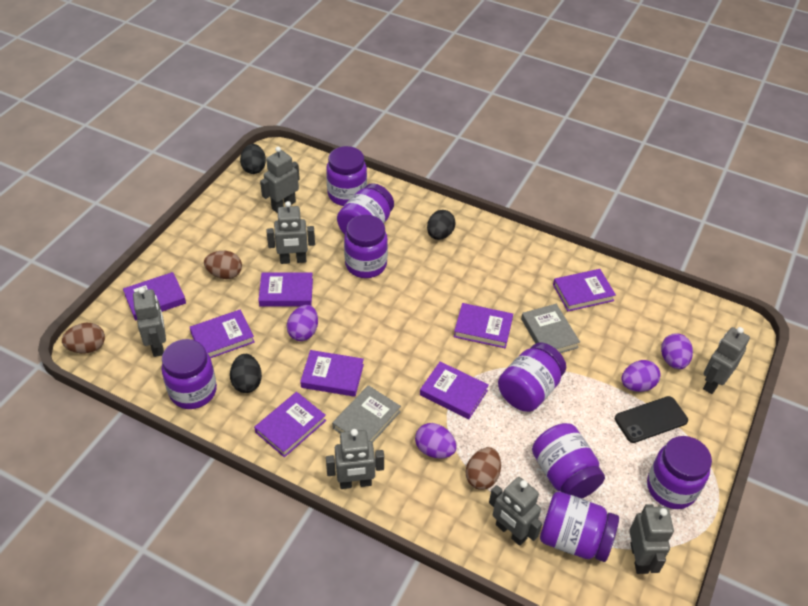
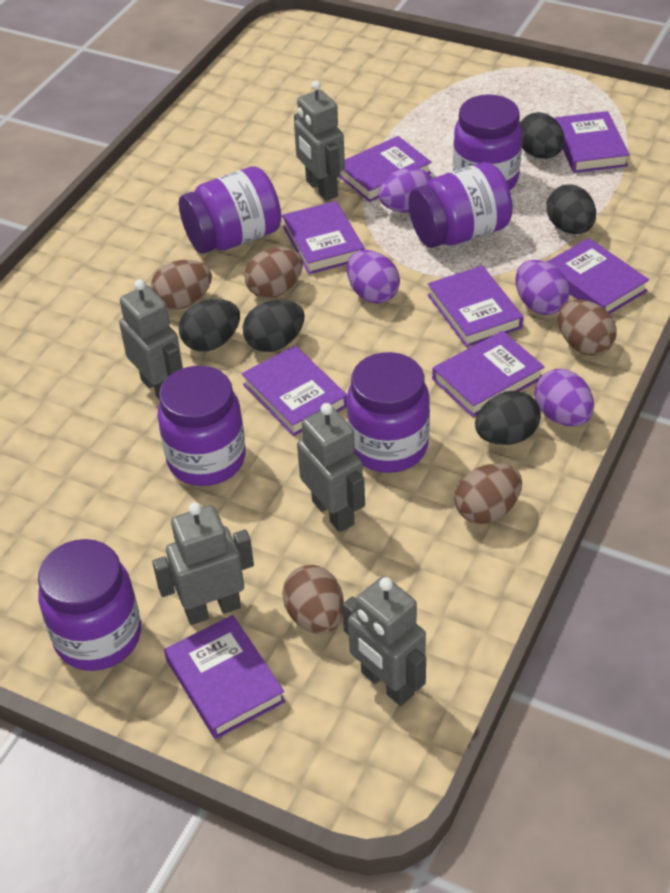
black egg: [230,354,262,393] [240,144,266,174] [427,210,456,240] = 3 -> [179,299,240,351] [243,300,304,352] [475,391,541,445] [520,112,565,159] [547,184,596,234] = 5
black phone: [615,396,688,443] = 1 -> none = 0
brown egg: [62,323,105,353] [204,251,242,279] [466,447,501,490] = 3 -> [151,260,212,310] [244,247,303,298] [282,565,344,634] [454,464,522,524] [558,299,617,356] = 5
grey book: [332,385,401,443] [521,304,580,353] = 2 -> none = 0
grey robot: [133,287,166,357] [260,146,300,213] [267,201,315,264] [326,429,384,489] [489,477,542,546] [629,505,674,574] [703,327,750,394] = 7 -> [119,279,183,399] [152,502,254,625] [294,81,345,201] [297,403,365,532] [342,576,426,706] = 5
purple jar: [161,339,217,409] [326,146,367,206] [337,183,394,234] [344,215,388,278] [498,342,566,412] [532,423,605,498] [540,492,619,562] [647,436,712,509] = 8 -> [38,539,141,671] [157,366,246,486] [179,166,281,254] [347,352,430,473] [409,162,513,248] [453,94,522,190] = 6

